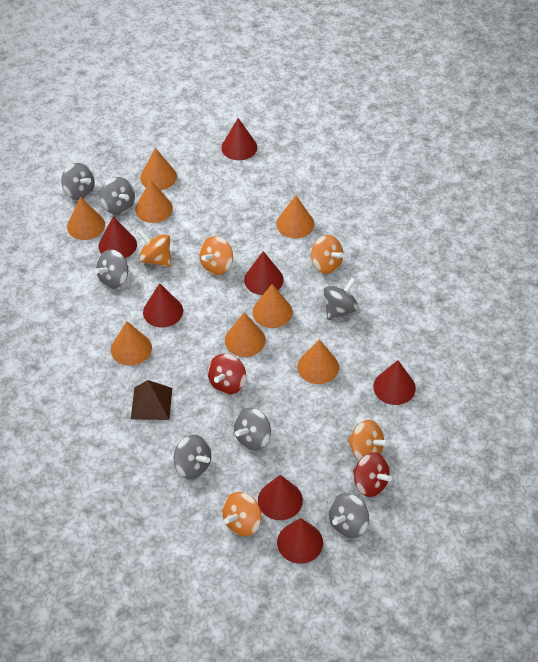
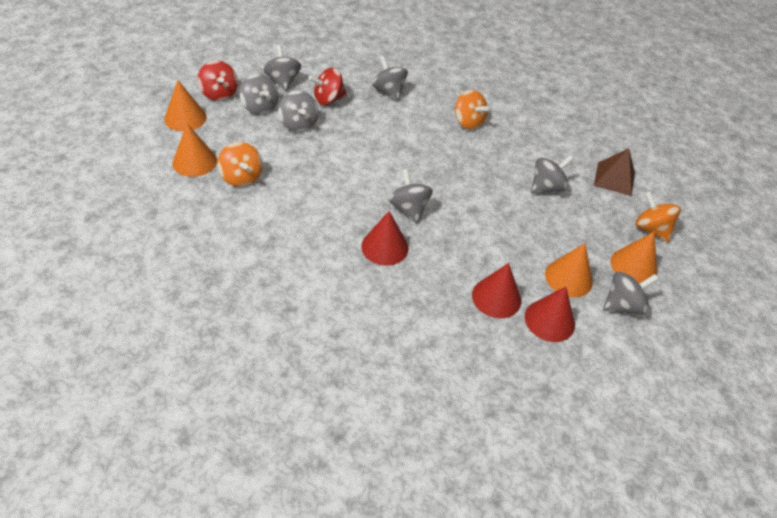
orange cone: [67,197,105,240] [111,321,152,366] [135,180,173,223] [140,148,177,190] [225,313,266,357] [252,284,293,328] [276,195,314,238] [297,339,339,384] = 8 -> [164,80,207,131] [172,124,217,177] [545,243,593,297] [610,232,657,284] = 4
orange spinning top: [138,230,171,267] [199,236,233,275] [222,492,262,537] [311,235,344,274] [348,420,389,460] = 5 -> [217,142,263,187] [455,90,488,130] [635,191,681,242] = 3
red cone: [99,217,137,258] [143,283,183,328] [221,118,257,160] [244,251,284,295] [258,475,303,520] [277,518,323,564] [373,360,416,405] = 7 -> [361,211,409,266] [472,263,521,318] [525,287,575,342] = 3

